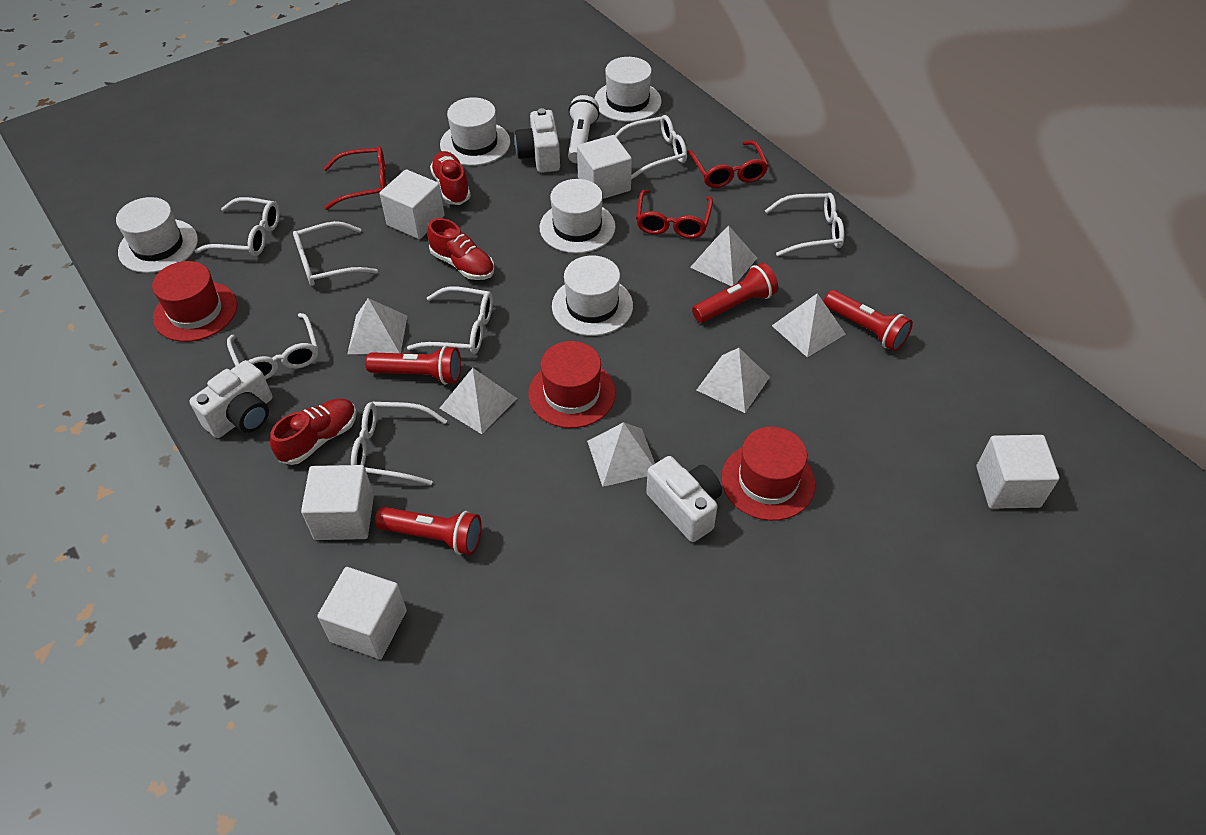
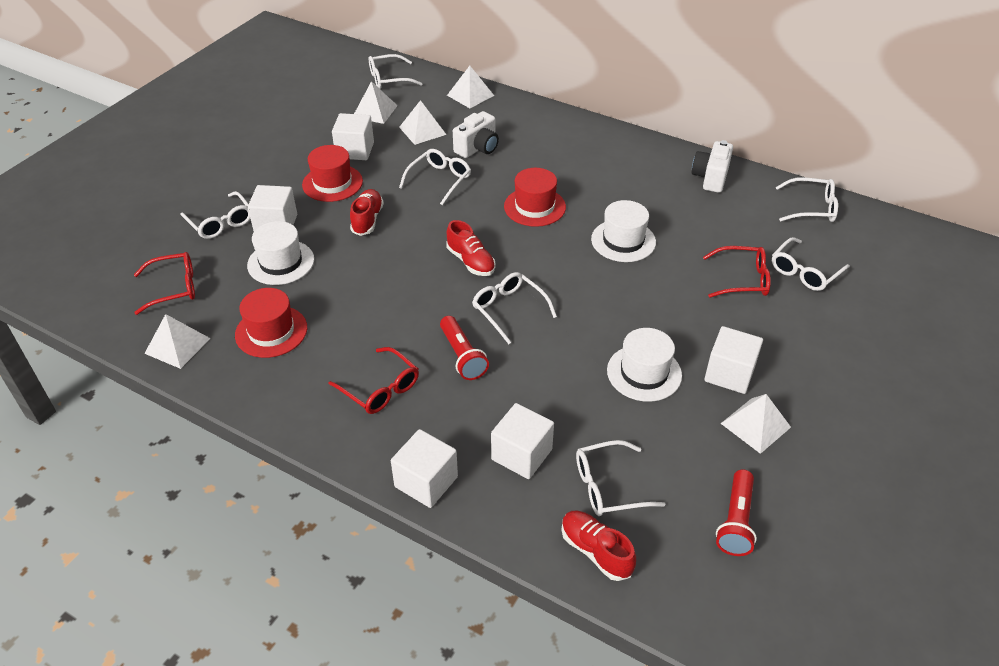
red flashlight: [365,346,461,385] [375,507,482,555] [692,263,778,323] [823,290,913,351] = 4 -> [440,316,489,380] [716,470,757,556] = 2
white camera: [189,360,272,438] [515,108,560,173] [646,456,722,542] = 3 -> [453,111,499,158] [692,140,733,193] = 2
white flashlight: [568,95,599,163] = 1 -> none = 0
white hat: [116,197,198,273] [440,97,510,166] [540,179,616,253] [552,255,633,336] [594,57,662,122] = 5 -> [247,221,314,285] [591,200,656,262] [607,328,682,402] = 3
white pyramid: [347,298,407,354] [440,368,517,434] [587,422,655,487] [690,226,757,286] [697,348,770,413] [772,293,846,357] = 6 -> [144,314,211,369] [354,81,397,124] [399,100,446,145] [447,66,494,108] [720,394,791,454] = 5

